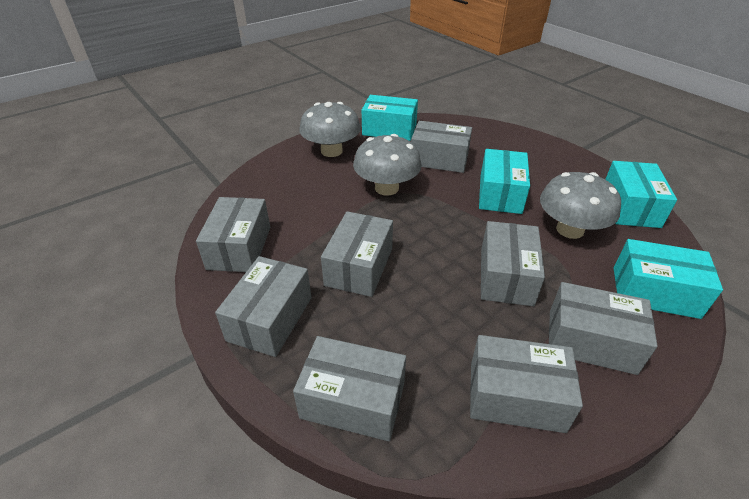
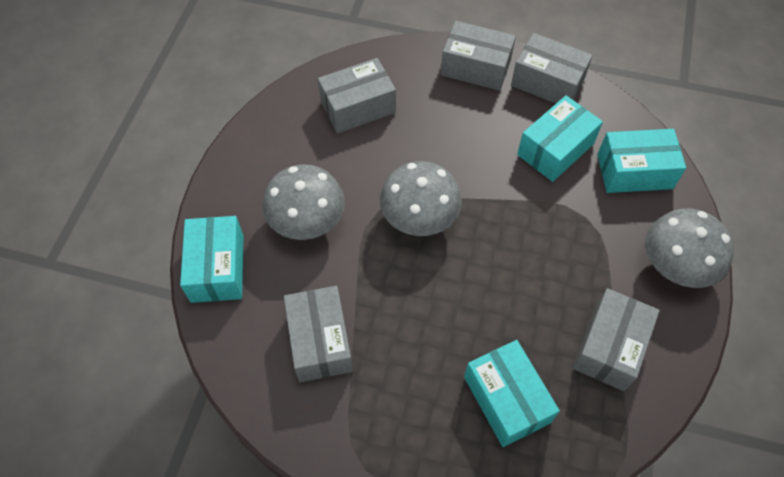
grey box: [196,197,270,272] [215,256,312,357] [293,336,406,441] [321,211,393,297] [411,121,472,173] [470,335,583,433] [481,221,545,306] [549,282,658,375] = 8 -> [284,286,353,382] [318,58,396,134] [441,21,516,91] [511,33,593,104] [572,288,660,391] = 5

